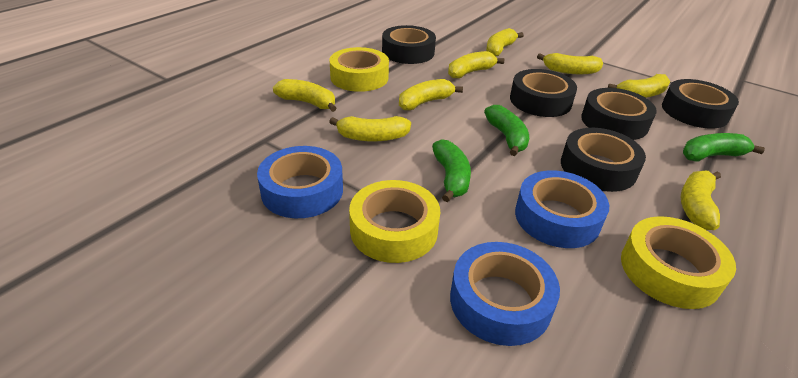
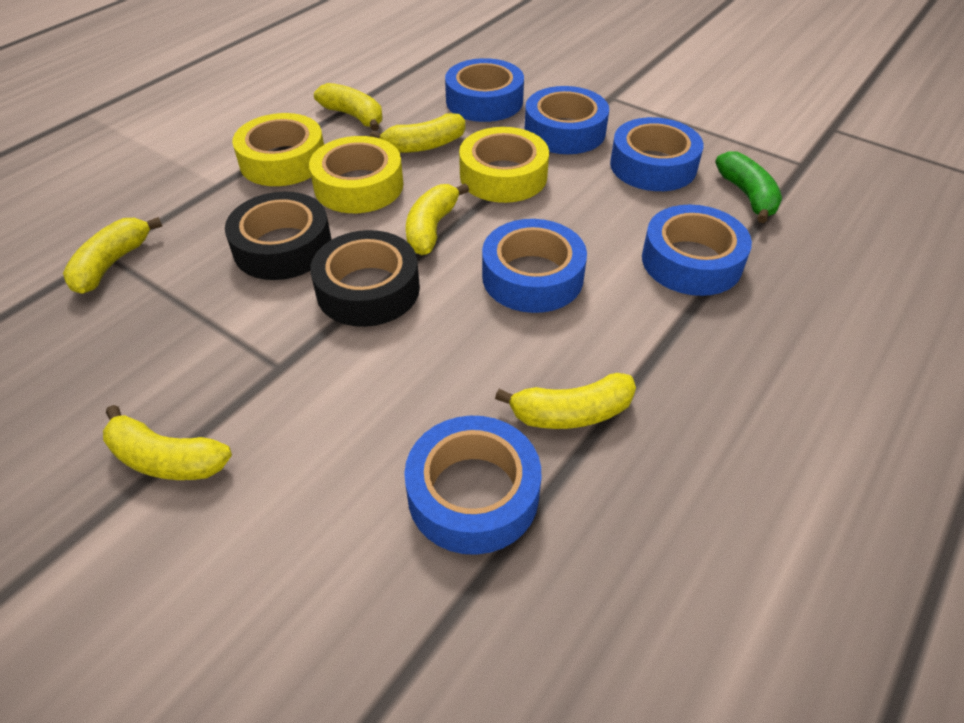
black tape: [382,25,436,64] [510,69,577,117] [561,128,646,192] [581,88,657,140] [662,79,739,128] = 5 -> [225,192,332,280] [310,230,420,327] = 2
blue tape: [257,146,343,218] [450,242,560,346] [515,170,609,248] = 3 -> [404,416,541,555] [445,58,524,122] [482,219,587,313] [524,86,609,154] [610,117,703,191] [642,205,752,296] = 6
green banana: [432,139,471,202] [484,105,529,156] [683,133,765,161] = 3 -> [715,151,782,223] = 1
yellow banana: [273,79,337,112] [329,116,411,142] [399,79,463,110] [448,51,504,78] [486,28,524,56] [537,53,603,74] [608,74,670,98] [681,171,721,230] = 8 -> [63,217,163,294] [103,405,232,480] [314,83,382,131] [370,113,465,153] [406,183,469,255] [495,373,636,429] = 6

